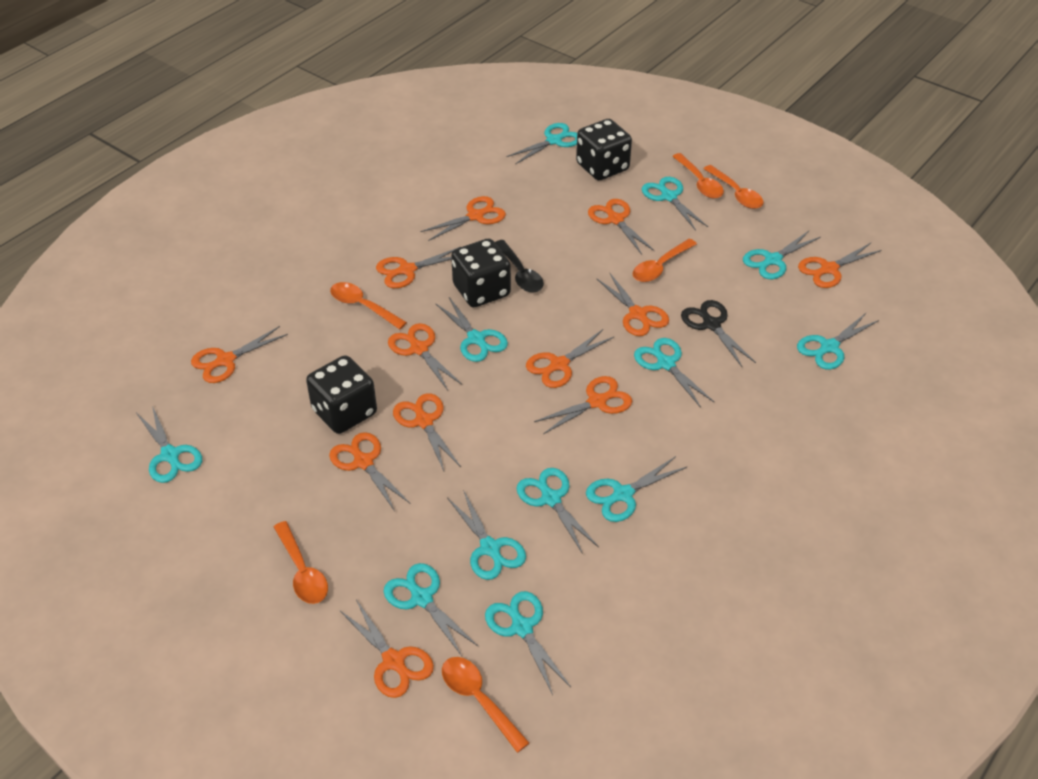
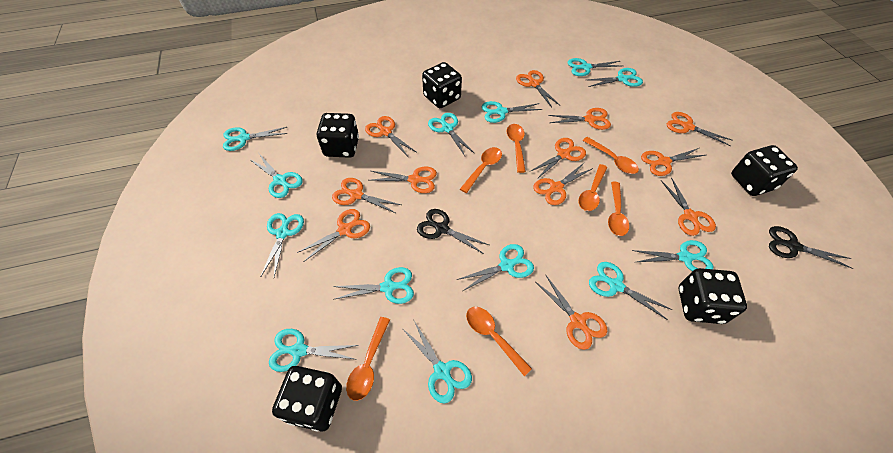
black dice: [306,355,377,434] [451,239,511,307] [576,119,632,180] = 3 -> [272,366,342,432] [317,113,359,158] [422,62,462,108] [678,268,747,324] [731,145,798,196] = 5
black scissors: [681,300,756,367] = 1 -> [417,209,489,254] [769,226,853,269] = 2
black spoon: [495,240,544,293] = 1 -> none = 0
orange spoon: [274,521,328,604] [330,282,407,329] [442,657,529,753] [633,239,697,282] [672,153,724,198] [703,165,764,209] = 6 -> [346,317,390,401] [460,147,502,193] [466,307,532,376] [507,124,526,173] [578,164,608,211] [583,137,639,174] [608,182,629,236] = 7
turquoise scissors: [137,406,202,483] [384,563,479,656] [435,297,508,362] [447,490,526,580] [485,591,571,695] [506,123,577,164] [516,468,599,554] [586,456,687,522] [634,338,714,408] [642,177,708,231] [743,231,821,279] [797,313,879,370] = 12 -> [223,127,288,151] [249,154,303,198] [261,213,304,277] [269,329,359,372] [333,267,414,304] [403,321,472,404] [428,113,474,156] [457,244,534,291] [482,101,543,123] [568,58,621,76] [587,68,643,87] [589,262,672,320] [632,240,713,271] = 13

